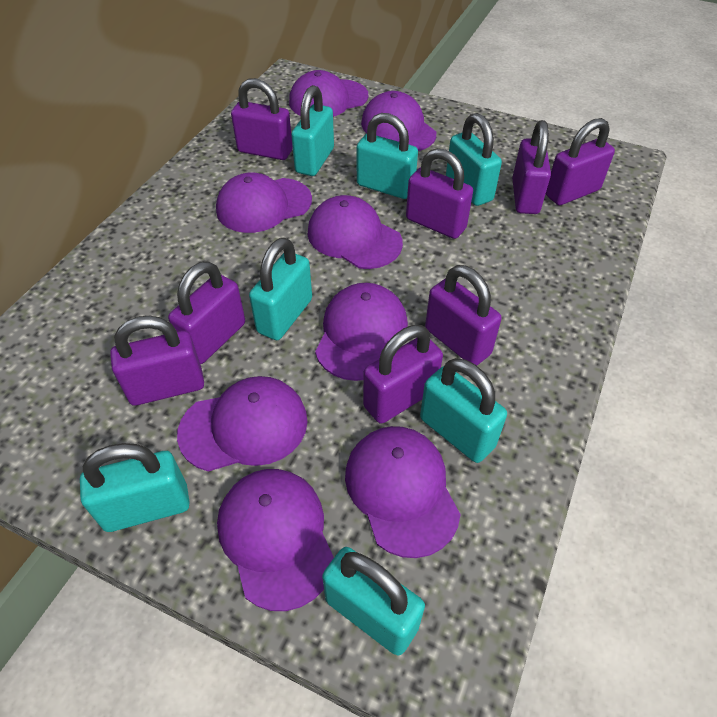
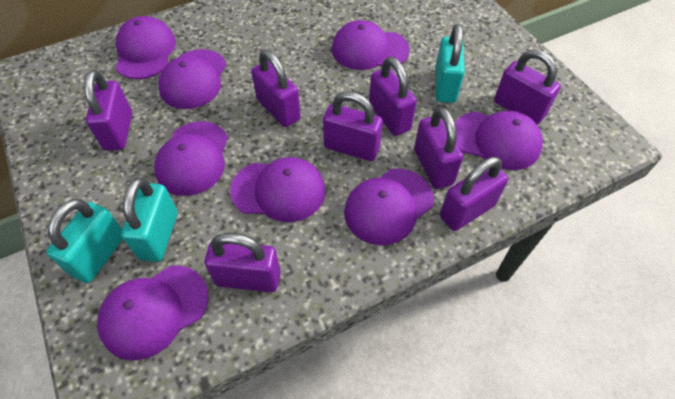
turquoise padlock: [80,443,190,532] [249,238,312,340] [291,85,334,176] [322,547,425,655] [357,113,418,199] [420,358,507,463] [446,113,502,206] = 7 -> [46,199,123,283] [121,178,178,262] [435,24,465,103] = 3

